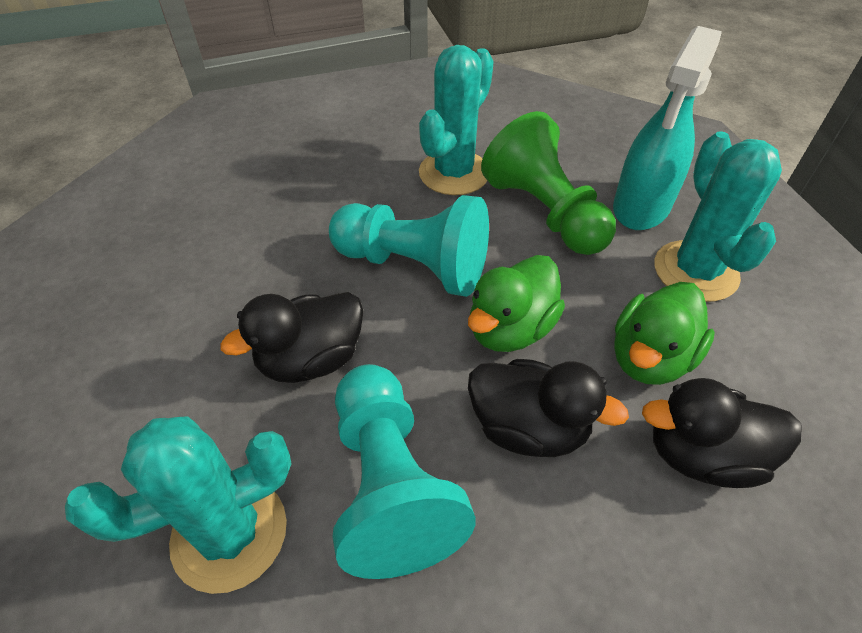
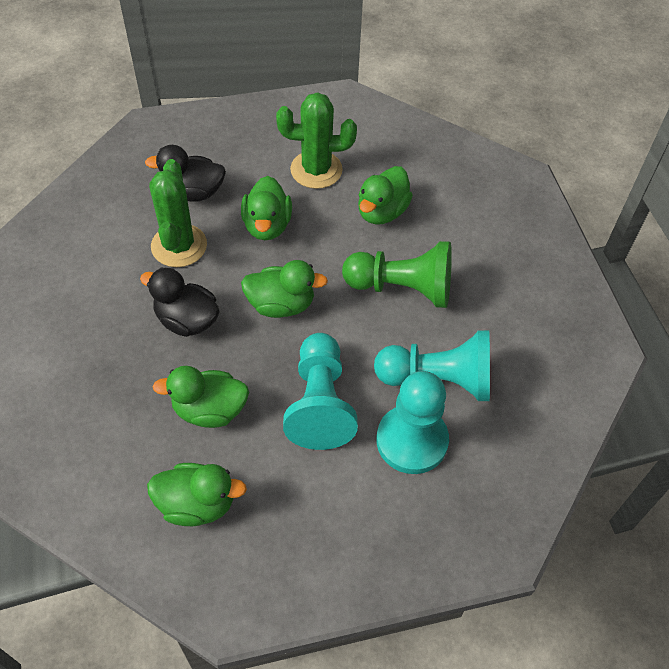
black duck: [221,292,363,383] [468,359,629,457] [642,378,802,488] = 3 -> [140,267,220,337] [145,145,226,201] = 2
green cactus: none = 0 -> [149,159,207,267] [276,92,357,189] = 2
green duck: [468,255,565,352] [614,282,715,385] = 2 -> [147,463,247,526] [152,366,249,428] [241,176,292,240] [241,260,328,318] [358,166,413,224] = 5
turquoise cactus: [65,416,292,594] [419,45,494,195] [654,131,782,302] = 3 -> none = 0
turquoise pawn: [329,195,489,297] [332,364,476,579] = 2 -> [283,333,358,450] [374,330,490,401] [376,371,449,474] = 3
turquoise spray bottle: [613,26,722,230] = 1 -> none = 0

